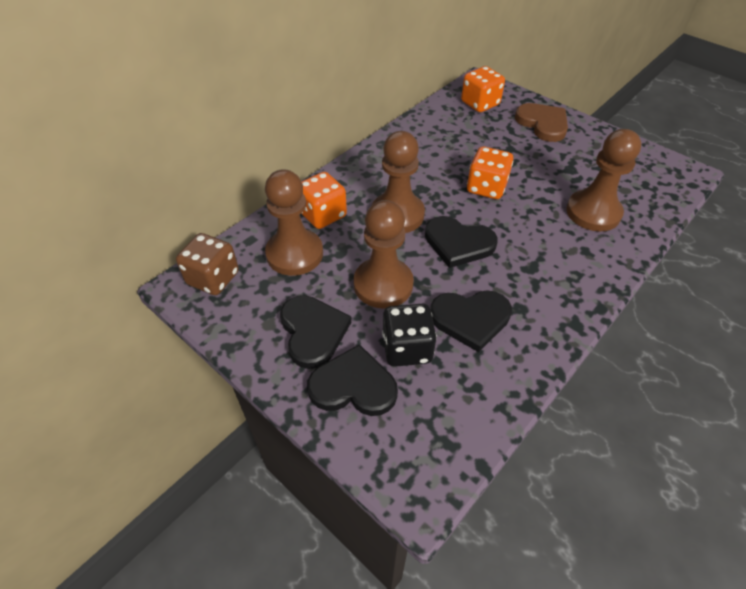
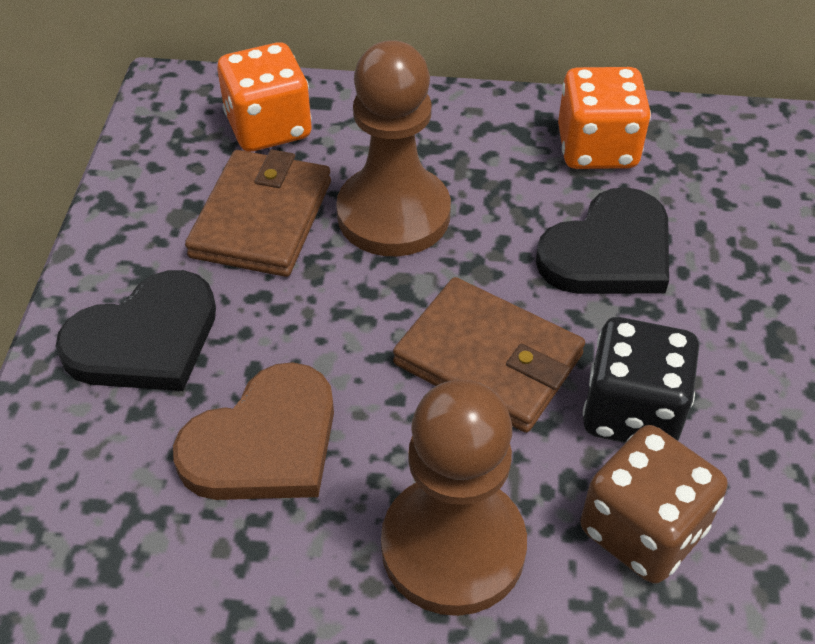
black heart: [280,295,351,369] [307,344,398,416] [425,216,498,268] [430,290,512,352] = 4 -> [56,270,216,391] [536,187,669,294] = 2
brown pawn: [265,169,323,276] [354,200,414,309] [372,131,425,233] [566,129,641,231] = 4 -> [336,40,451,256] [381,380,527,616] = 2
brown wallet: none = 0 -> [185,150,331,277] [393,277,585,433] = 2
orange dice: [301,172,347,229] [461,66,505,112] [467,146,513,199] = 3 -> [217,42,312,152] [558,67,651,169] = 2

